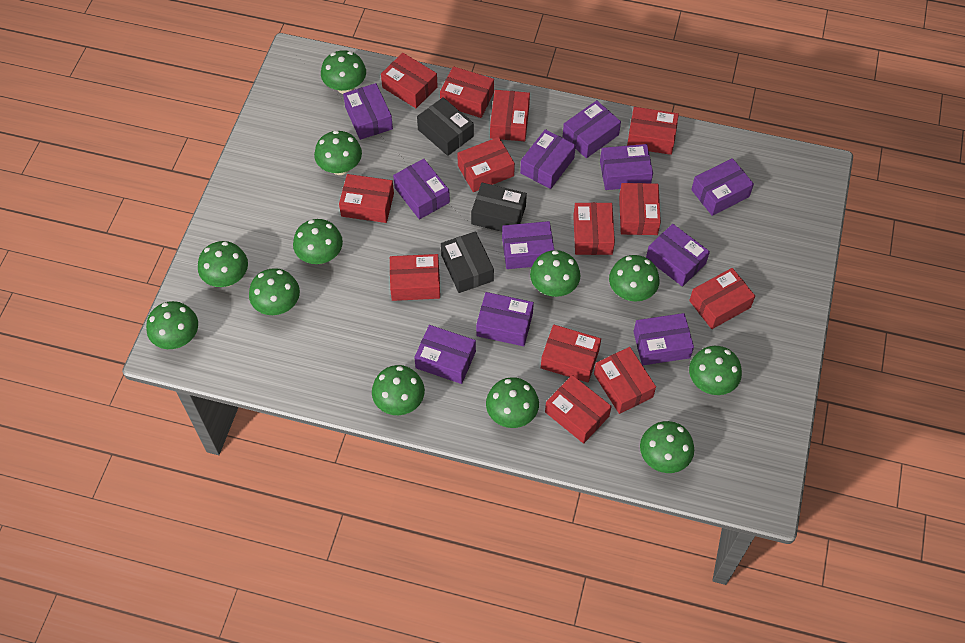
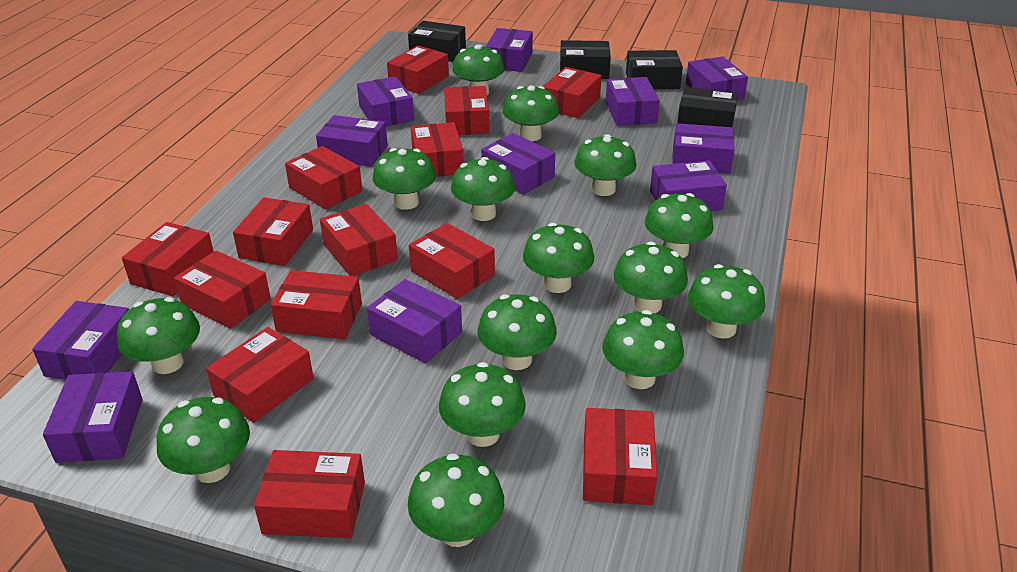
black box: [417,97,474,156] [441,231,494,293] [471,183,527,232] = 3 -> [408,21,466,62] [560,40,611,79] [626,50,683,89] [677,87,738,127] = 4
green mushroom: [146,301,198,349] [198,241,248,287] [249,268,300,315] [293,219,343,264] [314,130,362,175] [321,50,366,94] [372,365,425,415] [486,377,539,428] [530,250,580,297] [609,255,660,301] [640,421,694,473] [689,346,742,395] = 12 -> [117,297,200,374] [157,397,250,483] [373,148,436,210] [408,453,504,547] [439,362,526,447] [451,157,515,221] [452,45,505,95] [478,294,557,370] [503,85,559,141] [523,223,594,293] [575,134,637,196] [602,310,684,389] [614,242,688,313] [645,193,714,258] [688,264,765,339] = 15
red box: [339,174,394,223] [381,53,438,108] [390,254,440,301] [440,66,494,118] [457,137,515,192] [490,90,530,141] [541,324,601,383] [545,375,612,444] [573,202,615,255] [594,347,656,414] [619,183,661,235] [627,107,679,155] [689,268,755,329] = 13 -> [122,222,214,296] [174,250,271,329] [206,327,314,423] [233,197,313,266] [254,450,365,538] [271,270,362,339] [285,146,362,209] [320,204,398,276] [387,45,449,94] [409,223,495,299] [411,122,464,177] [444,86,489,135] [543,67,602,118] [583,408,657,505] = 14

